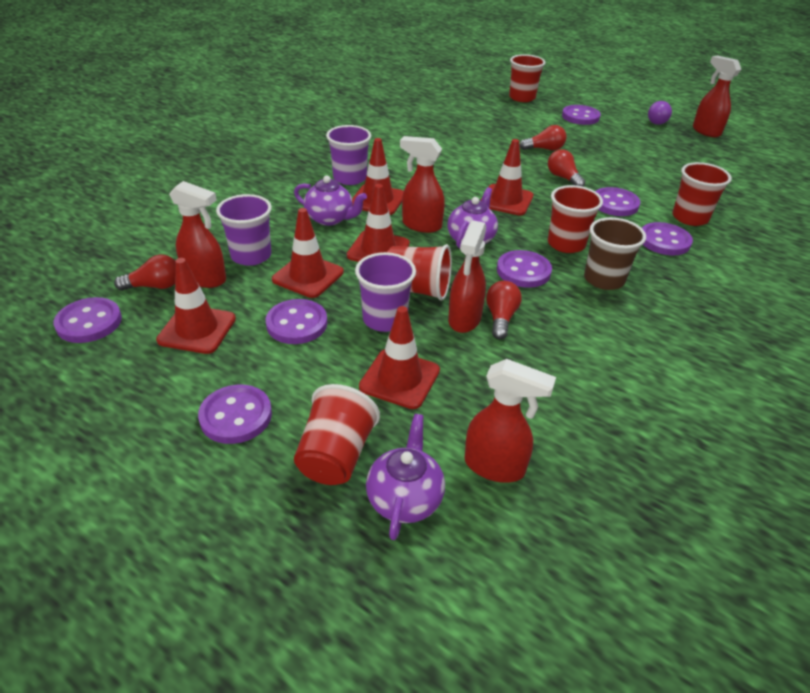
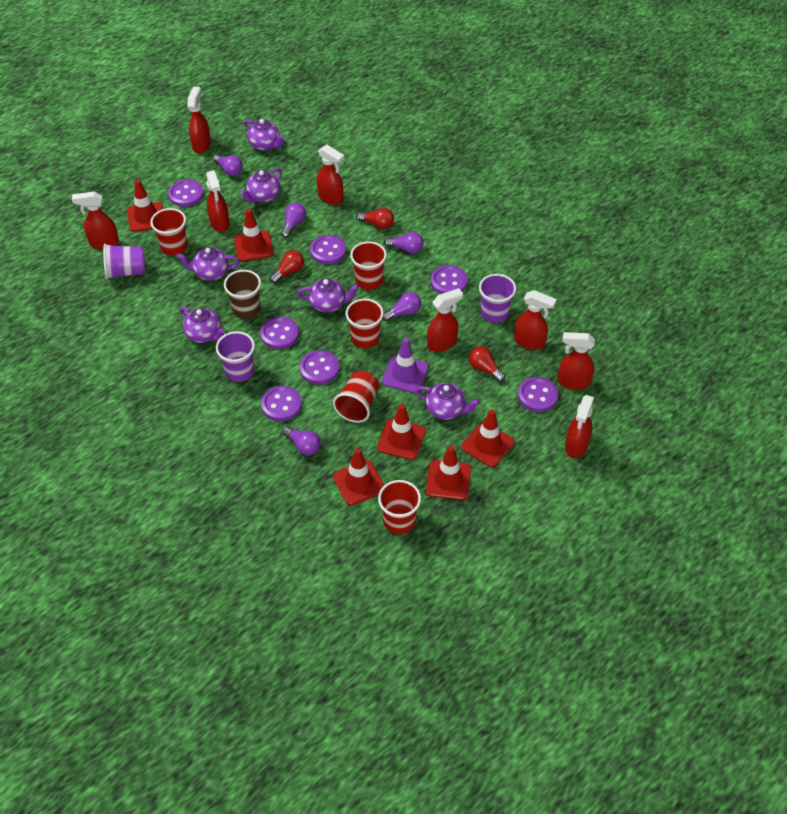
purple light bulb: [648,101,672,125] = 1 -> [213,154,243,176] [281,203,306,238] [282,426,321,455] [382,292,421,321] [384,232,424,254] = 5
purple teapot: [294,175,367,226] [366,414,445,540] [447,187,498,248] = 3 -> [177,247,239,281] [180,307,225,343] [240,168,282,203] [244,119,285,151] [297,278,359,313] [416,383,480,420] = 6
purple traffic cone: none = 0 -> [382,338,428,393] = 1
red light bulb: [114,255,176,291] [486,281,522,339] [519,125,567,150] [548,149,585,187] = 4 -> [270,250,304,283] [356,208,394,229] [469,346,505,382] = 3
red spray bottle: [169,181,226,288] [400,136,445,233] [448,220,486,333] [464,359,556,483] [693,55,742,137] = 5 -> [72,191,119,249] [187,87,211,153] [206,170,230,232] [317,145,344,205] [427,288,463,352] [514,290,556,350] [558,332,595,390] [565,395,594,458] = 8

